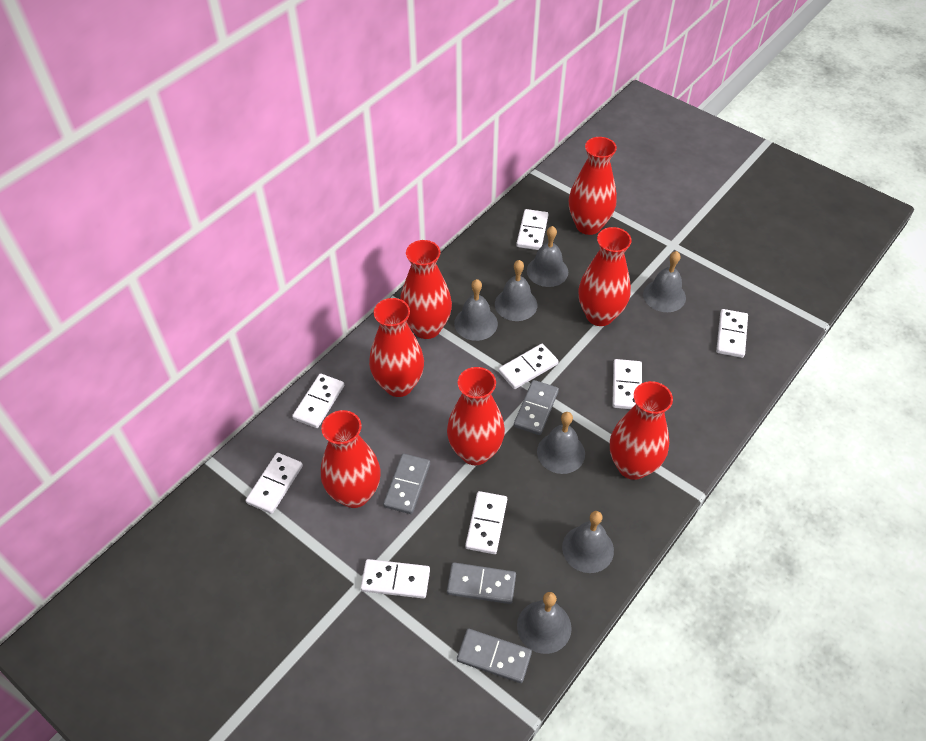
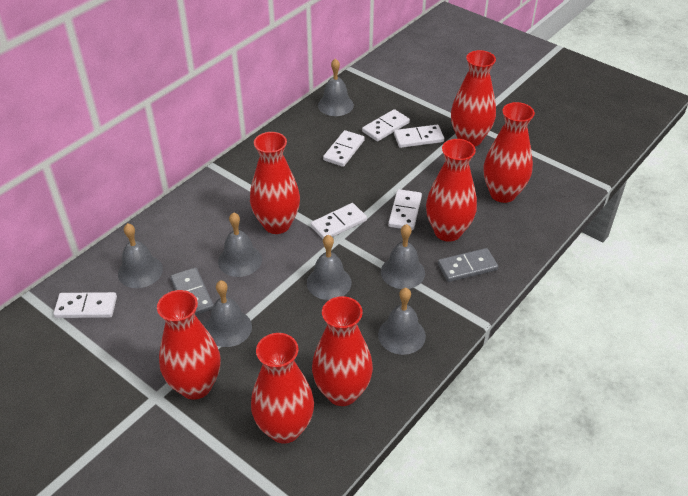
grey domino: [383,454,430,514] [447,562,516,604] [457,629,532,683] [514,380,559,435] = 4 -> [171,267,214,315] [438,248,498,282] = 2
white domino: [246,453,303,514] [292,374,344,428] [360,559,430,599] [465,491,507,554] [498,344,559,389] [516,209,549,250] [612,359,642,409] [716,309,748,358] = 8 -> [53,292,117,318] [311,203,367,239] [323,130,365,167] [362,109,410,141] [388,189,422,230] [394,125,444,148] = 6

